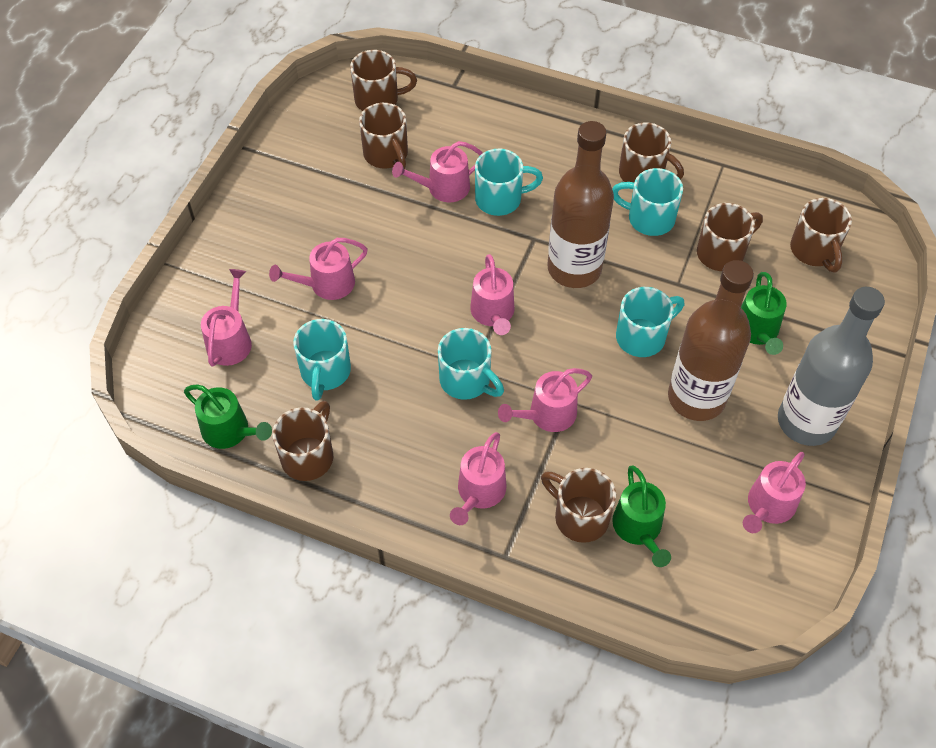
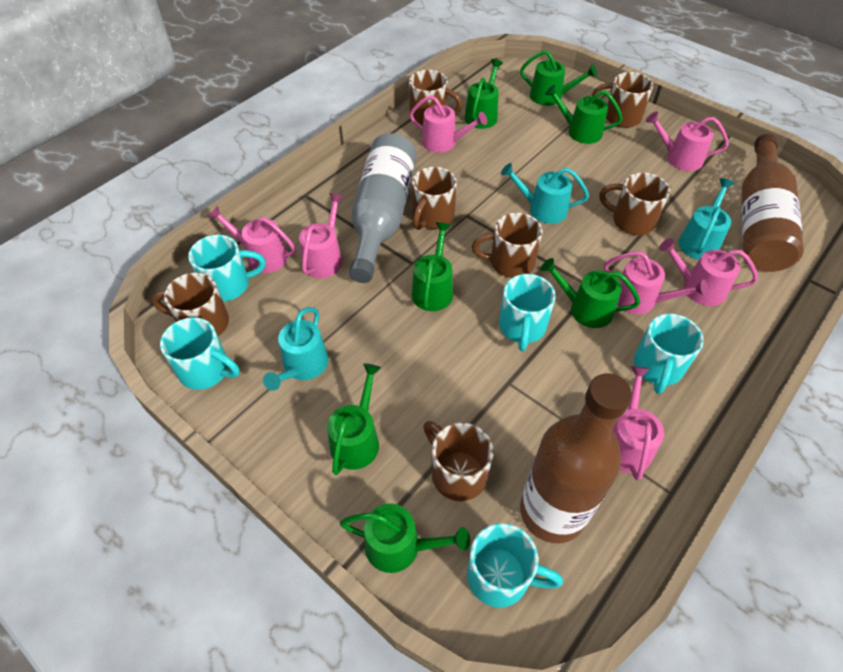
green watering can: [184,384,272,449] [612,465,671,567] [741,272,787,355] = 3 -> [327,363,381,475] [340,504,470,573] [412,222,453,311] [465,59,503,129] [520,50,597,105] [541,258,640,328] [545,85,623,144] = 7
turquoise watering can: none = 0 -> [263,307,328,391] [501,163,589,224] [679,178,735,260] = 3

